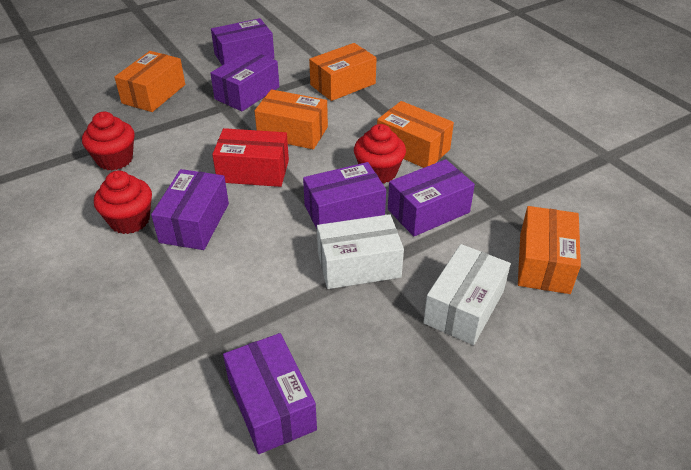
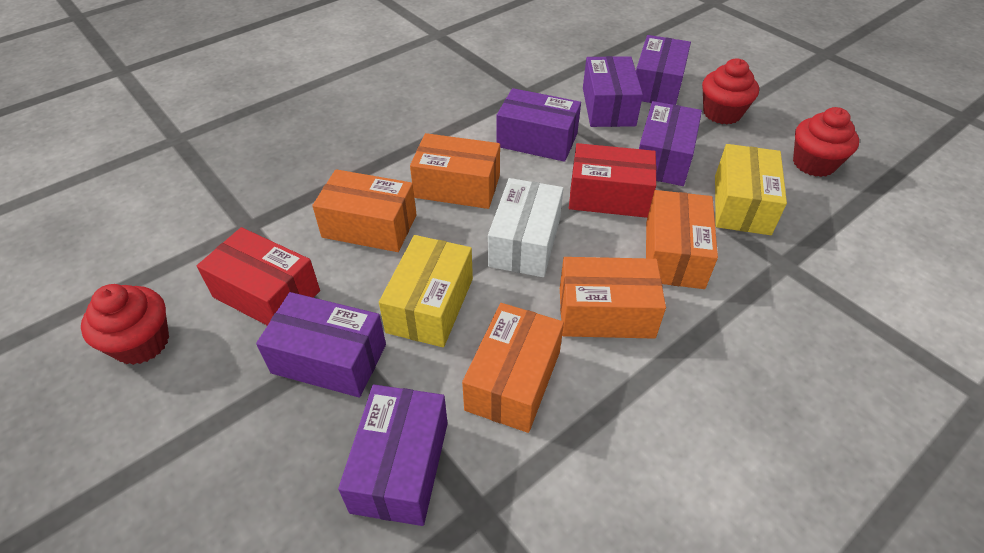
red box: [212,128,289,187] = 1 -> [197,227,320,326] [569,143,656,218] = 2
white box: [317,214,404,289] [423,244,511,345] = 2 -> [488,178,563,277] = 1
yellow box: none = 0 -> [379,235,473,347] [715,144,787,235] = 2

